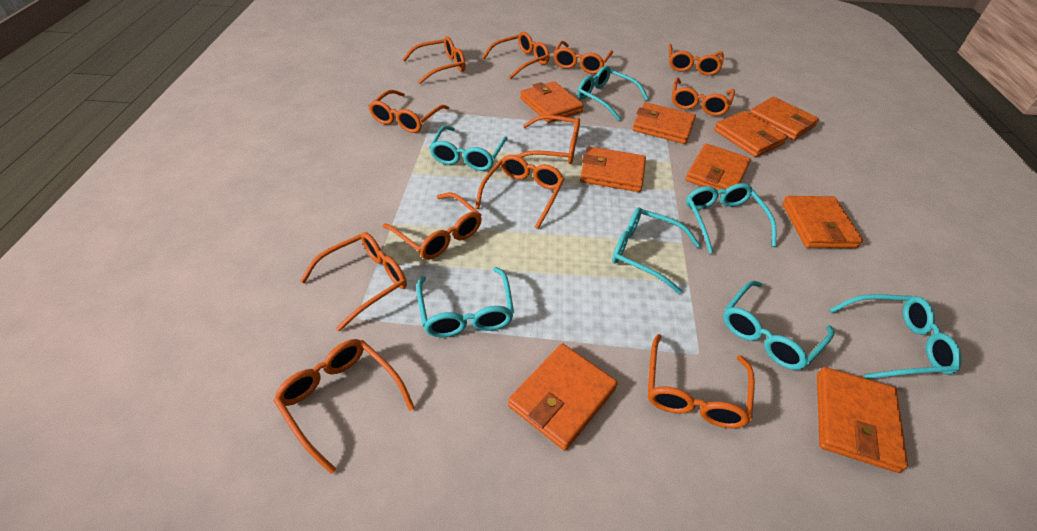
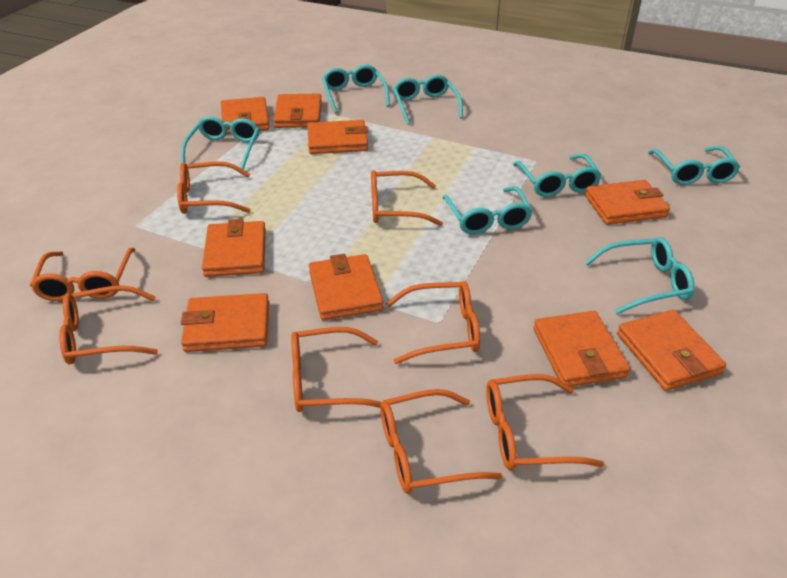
orange glasses: [273,339,415,474] [300,232,407,331] [369,90,449,133] [383,192,482,260] [402,36,466,84] [475,155,564,229] [482,32,550,80] [516,115,580,164] [553,41,613,74] [648,334,755,428] [669,44,724,76] [672,78,735,116] = 12 -> [30,248,135,301] [59,285,158,364] [177,162,250,214] [291,327,382,412] [371,170,443,226] [380,389,502,494] [386,281,480,364] [486,374,604,471] = 8

